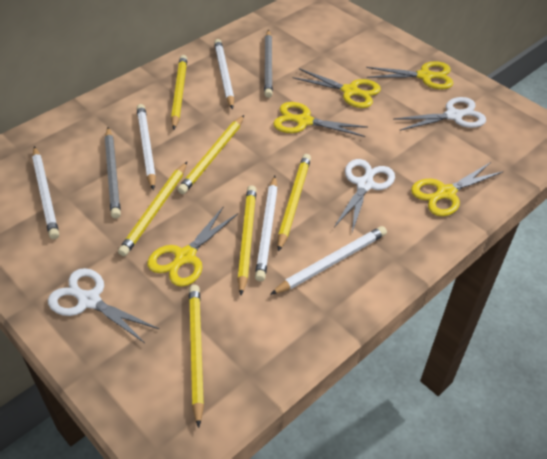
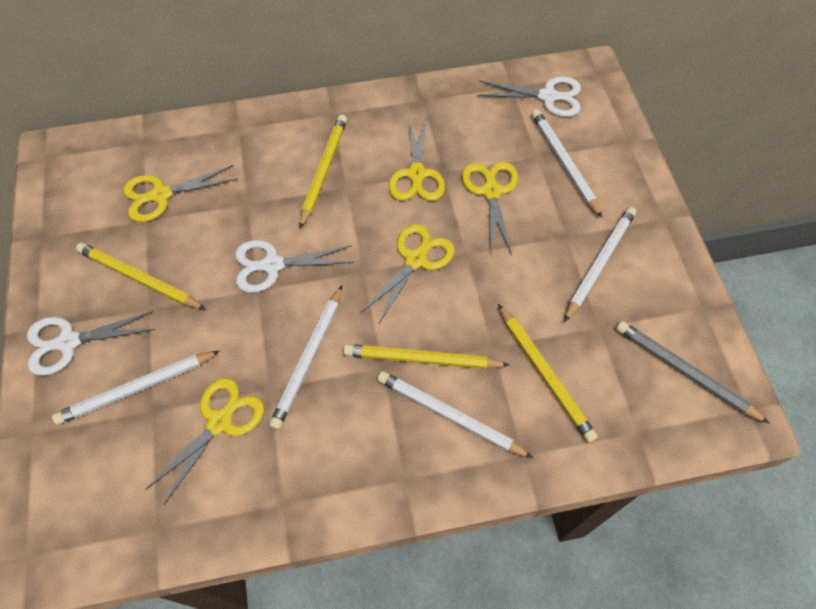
grey pencil: [105,127,121,219] [264,29,273,98] = 2 -> [616,321,769,423] = 1
yellow pencil: [118,162,187,256] [171,55,187,130] [178,115,244,194] [189,285,204,428] [238,185,257,296] [278,154,311,252] = 6 -> [76,243,206,309] [300,115,347,229] [343,344,509,369] [498,304,598,443] = 4

